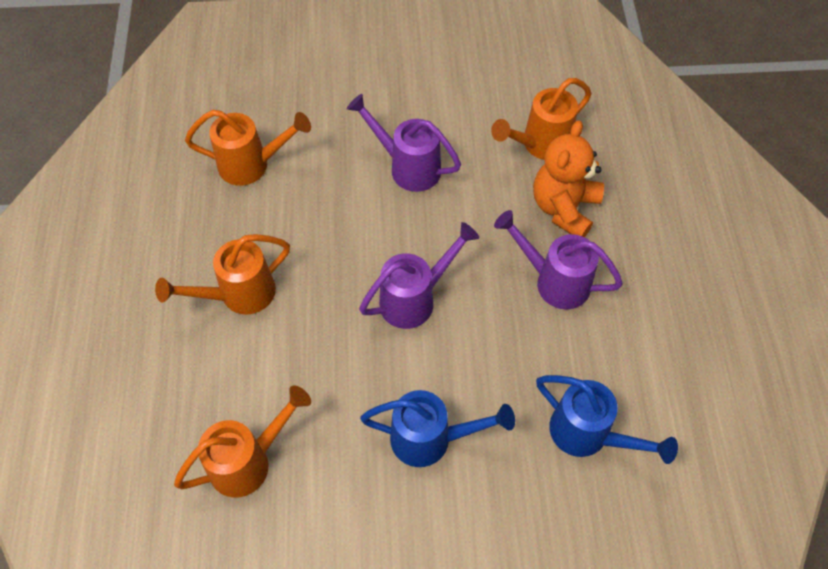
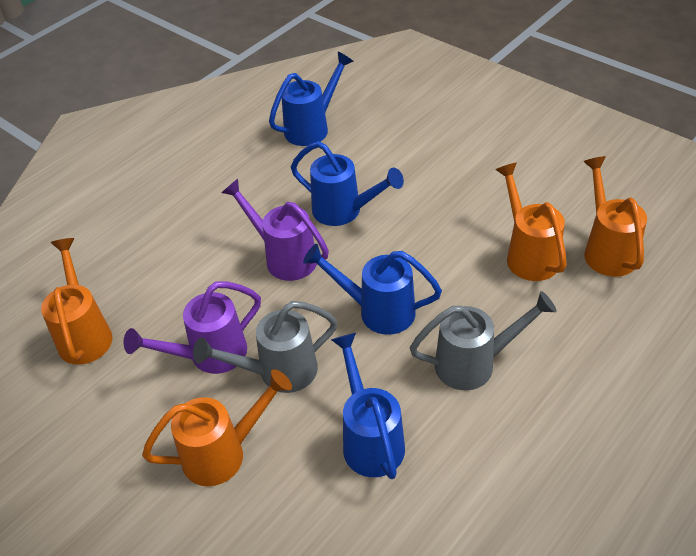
blue watering can: [360,390,515,467] [536,375,678,464] = 2 -> [269,52,354,146] [291,141,404,226] [303,244,442,335] [331,333,405,479] = 4
grey watering can: none = 0 -> [193,301,337,393] [410,291,557,390] = 2
orange teddy bear: [533,120,604,237] = 1 -> none = 0
purple watering can: [347,94,461,192] [359,222,479,329] [494,210,623,309] = 3 -> [123,281,261,374] [222,179,329,281] = 2

